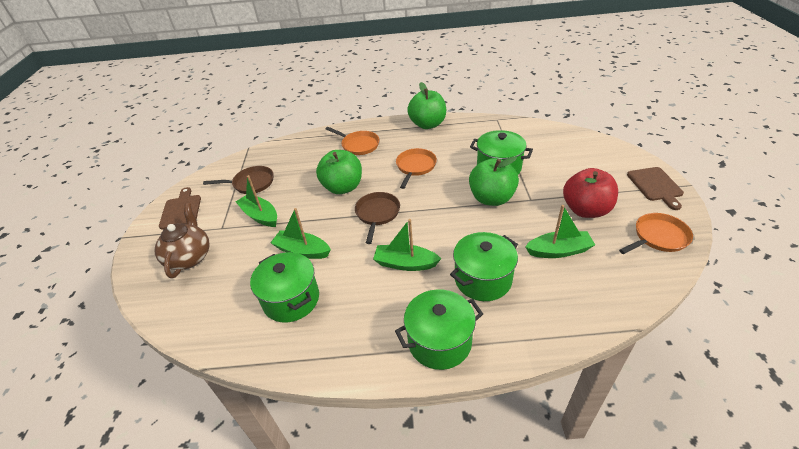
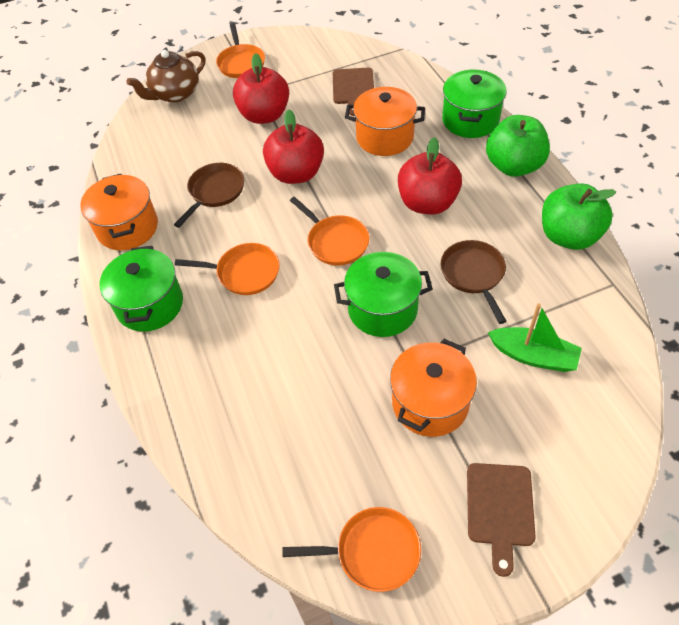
green apple: [316,150,362,194] [407,82,446,129] [469,156,519,206] = 3 -> [486,115,550,177] [542,183,616,250] = 2
green boat: [236,175,277,227] [270,208,331,259] [373,219,441,271] [525,205,595,258] = 4 -> [488,303,582,372] = 1
green pot: [250,252,319,323] [395,289,483,370] [450,232,518,301] [470,130,533,174] = 4 -> [100,246,183,332] [334,252,433,337] [442,70,507,138] = 3
orange pan: [326,127,379,155] [396,148,437,189] [619,213,693,254] = 3 -> [175,243,280,295] [216,23,265,78] [282,507,421,592] [290,197,369,266] = 4
orange pot: none = 0 -> [80,174,158,250] [345,87,425,156] [390,339,477,437] = 3
red apple: [563,168,618,218] = 1 -> [233,53,289,124] [263,109,324,184] [398,137,462,214] = 3

